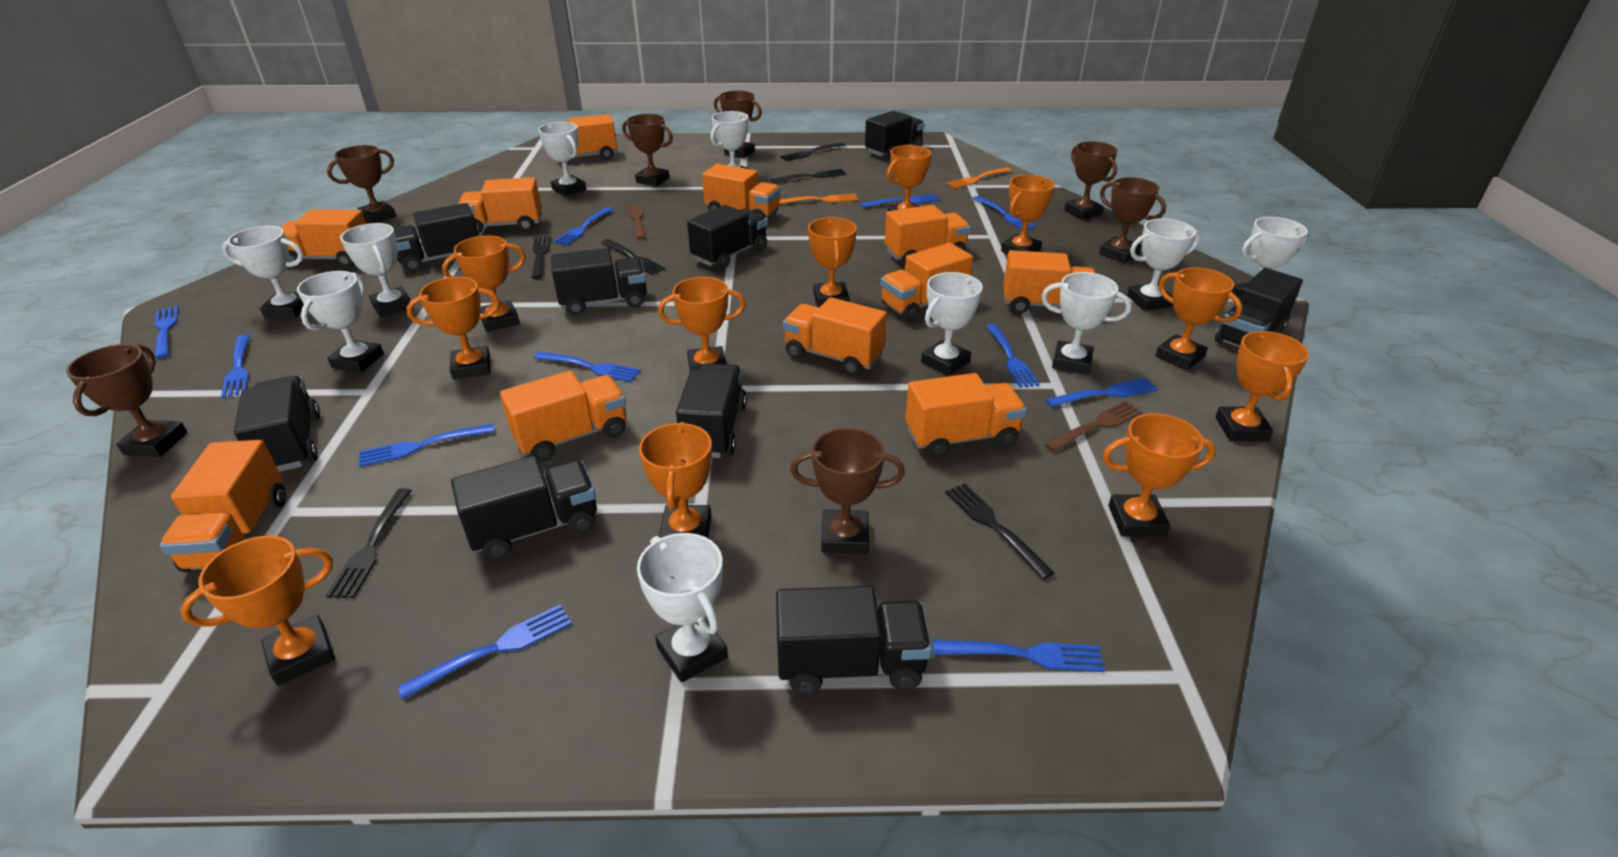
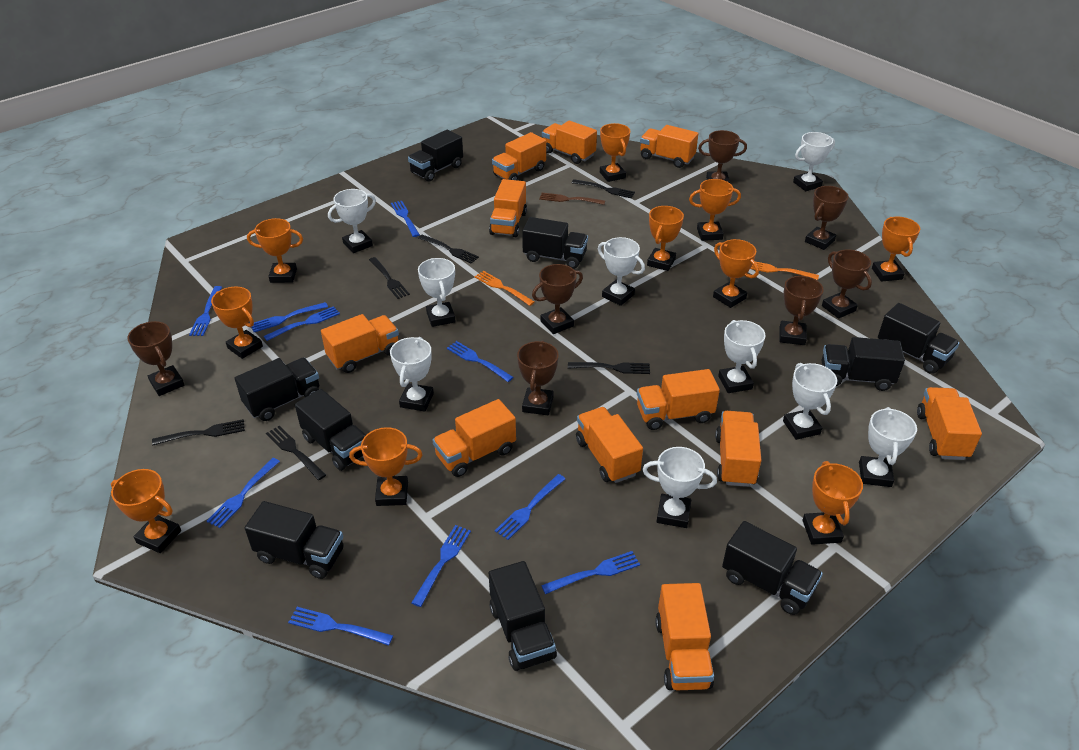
blue fork: [155,306,178,359] [221,335,250,398] [359,424,495,467] [397,604,572,700] [533,351,641,382] [553,207,613,245] [860,194,940,208] [933,640,1105,672] [972,196,1036,230] [986,324,1040,388] [1046,378,1158,407] = 11 -> [189,286,222,336] [207,458,280,528] [251,302,328,332] [264,306,340,341] [288,607,393,646] [391,201,420,237] [411,525,471,607] [447,341,514,382] [495,474,565,540] [541,551,640,594] = 10
brown fork: [626,203,646,239] [1044,401,1143,452] = 2 -> [539,193,605,205] = 1
orange trophy: [180,536,335,686] [407,277,500,380] [442,235,526,332] [639,422,712,538] [658,277,746,371] [808,217,857,307] [887,145,932,211] [1001,175,1055,254] [1103,413,1216,537] [1155,267,1243,370] [1215,331,1309,441] = 11 -> [111,469,181,553] [211,286,263,359] [247,218,303,283] [349,427,423,506] [600,123,630,182] [647,206,684,271] [689,179,741,241] [713,239,759,308] [802,461,863,545] [872,217,920,282] = 10
white trophy: [222,226,304,318] [297,271,384,373] [340,223,411,317] [538,122,586,196] [637,533,728,682] [710,111,750,169] [921,272,983,376] [1041,272,1131,375] [1127,218,1200,311] [1232,217,1308,298] = 10 -> [328,189,376,253] [390,337,434,412] [418,258,456,327] [598,237,645,306] [643,447,717,528] [718,320,766,393] [783,363,837,440] [793,132,835,191] [859,407,917,487] = 9

